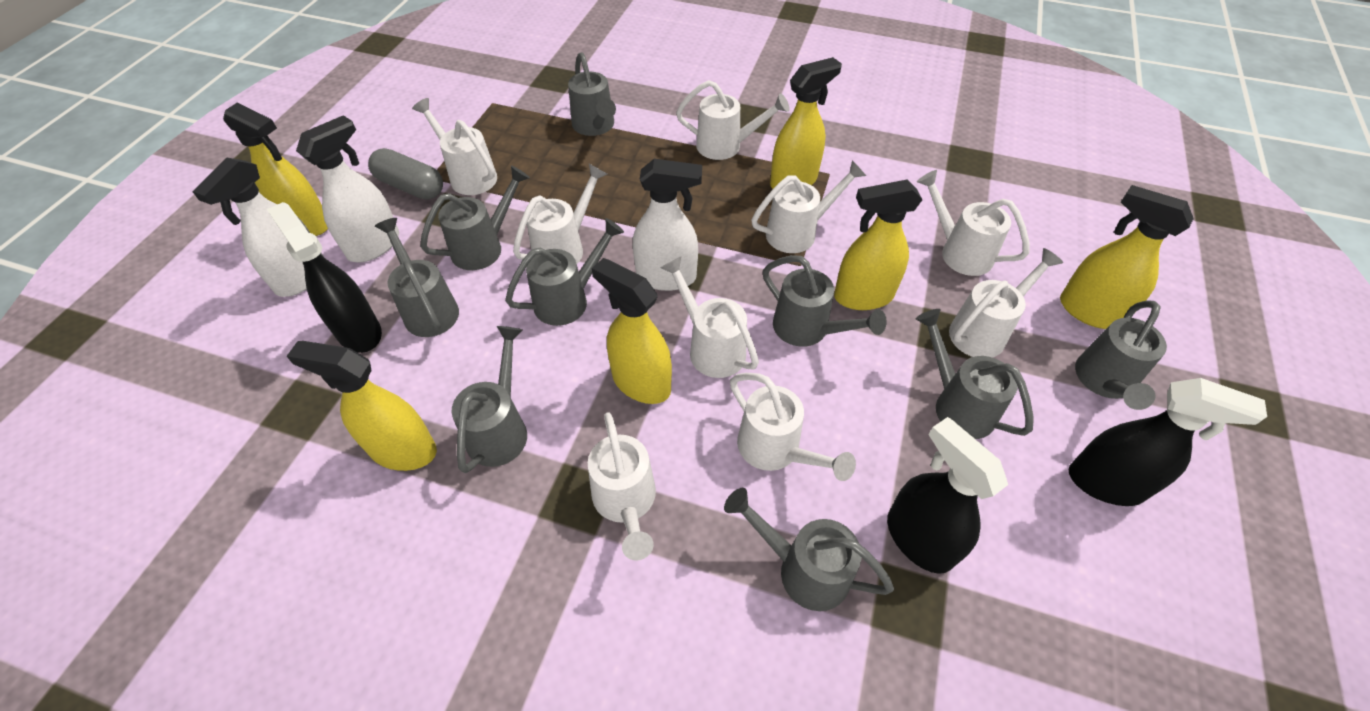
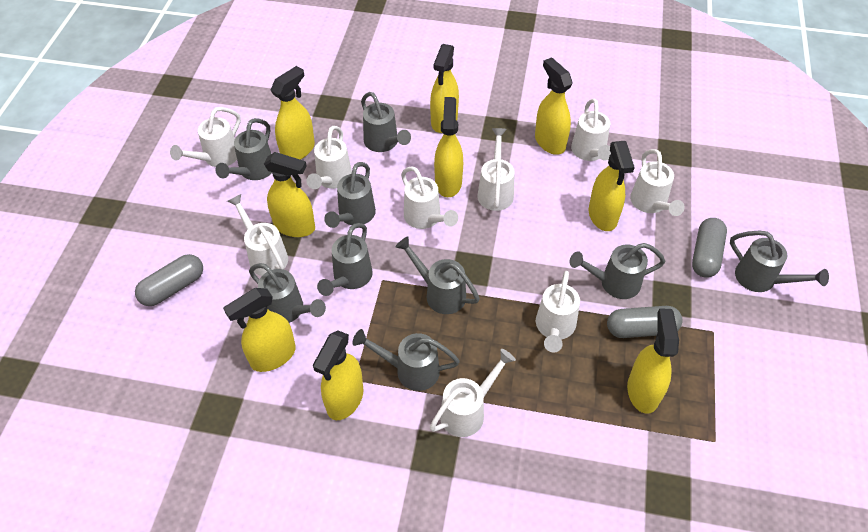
black spray bottle: [267,202,382,353] [887,417,1008,574] [1069,378,1267,506] = 3 -> none = 0
grey capsule: [368,148,443,200] = 1 -> [135,254,203,306] [607,306,683,338] [692,218,727,278] = 3
white spray bottle: [192,158,324,297] [296,115,399,262] [633,159,702,291] = 3 -> none = 0
yellow spray bottle: [223,103,328,236] [287,341,437,471] [592,258,672,404] [770,57,842,189] [834,180,922,310] [1060,185,1194,329] = 6 -> [223,288,296,372] [264,152,315,237] [270,66,315,160] [313,330,364,420] [430,44,459,133] [434,97,463,197] [535,57,573,155] [589,141,635,231] [627,308,679,414] = 9

